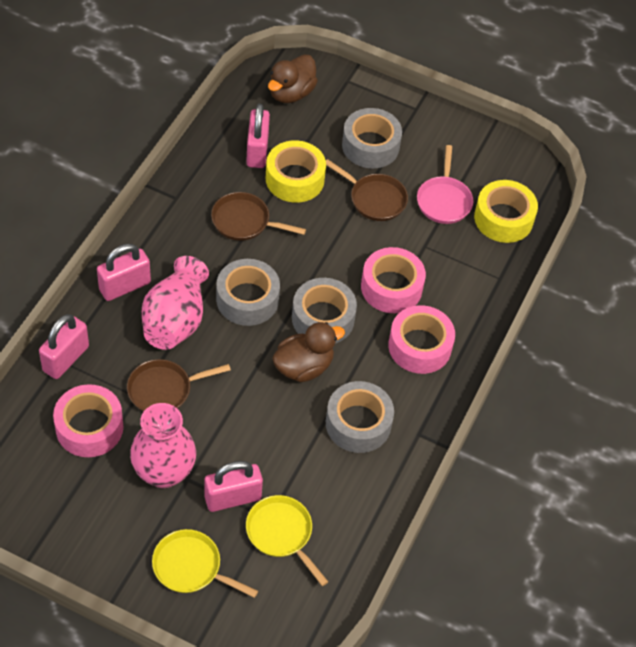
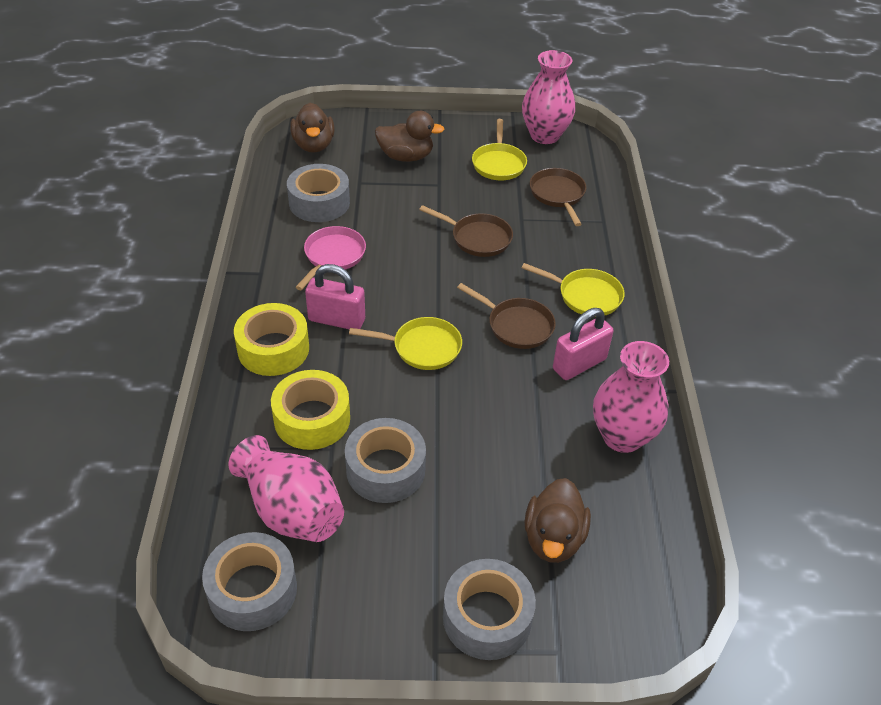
brown duck: [268,54,318,103] [272,322,345,382] = 2 -> [290,103,334,153] [375,111,445,162] [524,478,591,563] = 3
pink padlock: [39,314,89,379] [97,244,151,301] [204,461,263,512] [246,104,270,168] = 4 -> [305,264,365,330] [553,308,614,380] = 2
pink tape: [53,384,123,457] [361,247,426,313] [388,305,455,374] = 3 -> none = 0
pink vase: [130,403,196,488] [142,256,209,350] = 2 -> [228,435,344,542] [522,50,575,144] [593,341,669,453] = 3
yellow pan: [152,529,258,598] [246,495,328,586] = 2 -> [349,317,462,370] [472,119,527,180] [522,263,625,317] = 3

